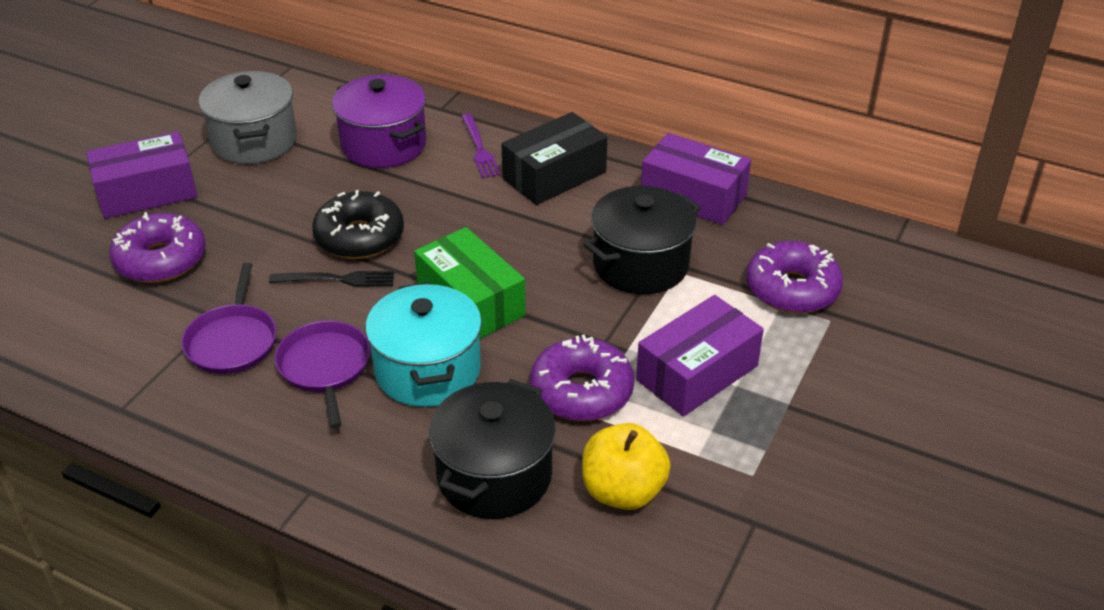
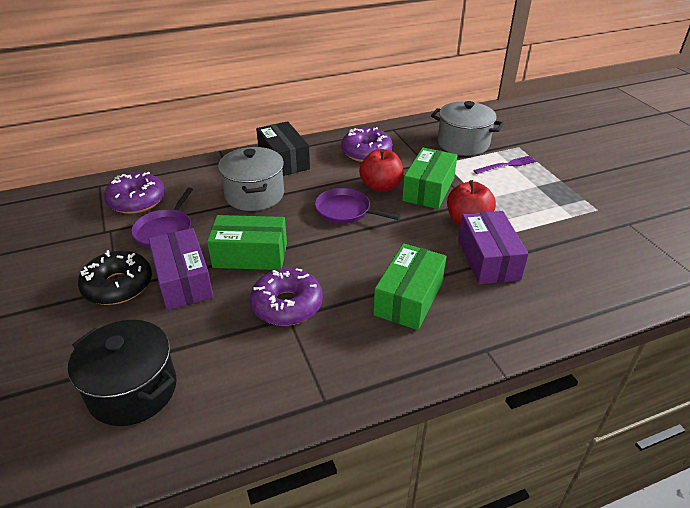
black fork: [269,271,395,287] = 1 -> none = 0
black pot: [429,379,556,519] [584,186,701,294] = 2 -> [68,320,177,426] = 1
green box: [414,227,526,339] = 1 -> [207,215,287,270] [373,243,446,330] [402,147,458,209] = 3
grey pot: [199,71,297,164] = 1 -> [218,147,284,211] [431,101,504,156] = 2
purple box: [86,132,197,219] [636,295,764,416] [641,133,751,225] = 3 -> [148,228,214,310] [458,211,529,284] = 2
purple pot: [332,75,426,168] = 1 -> none = 0
red apple: none = 0 -> [359,149,404,192] [447,180,496,226] = 2
turquoise pot: [365,282,482,407] = 1 -> none = 0
yellow apple: [582,423,671,510] = 1 -> none = 0

